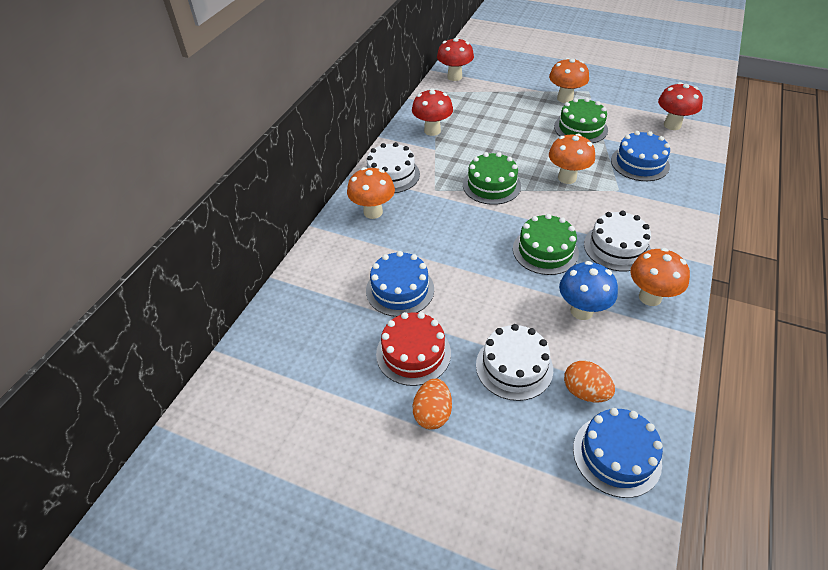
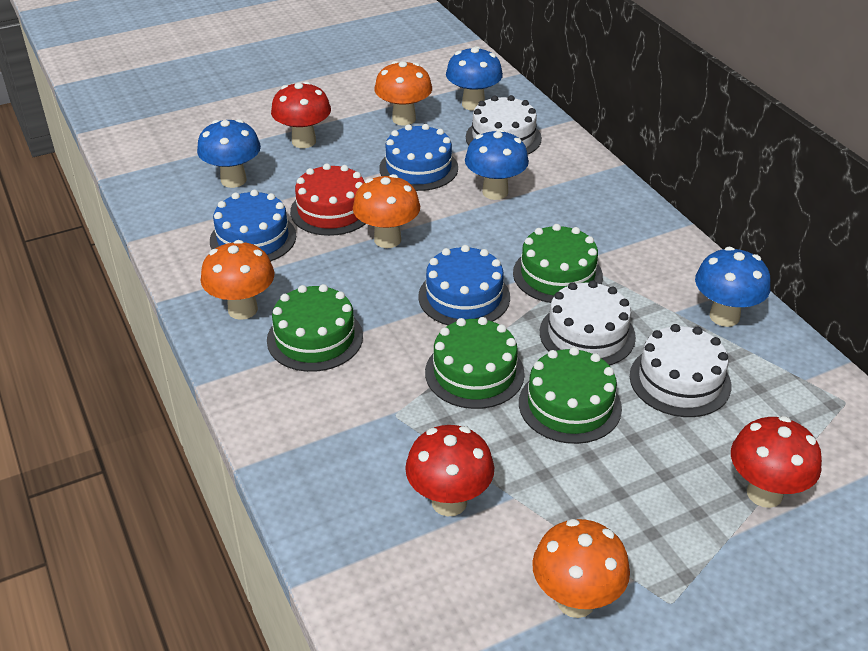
blue mushroom: [559,261,618,320] = 1 -> [197,119,261,188] [446,46,503,111] [465,129,529,200] [695,247,771,327] = 4
green cake: [463,152,521,205] [513,214,579,275] [554,98,608,143] = 3 -> [267,284,363,372] [425,317,525,409] [513,224,603,303] [519,347,622,444] = 4
orange egg: [413,378,452,430] [564,361,615,403] = 2 -> none = 0

